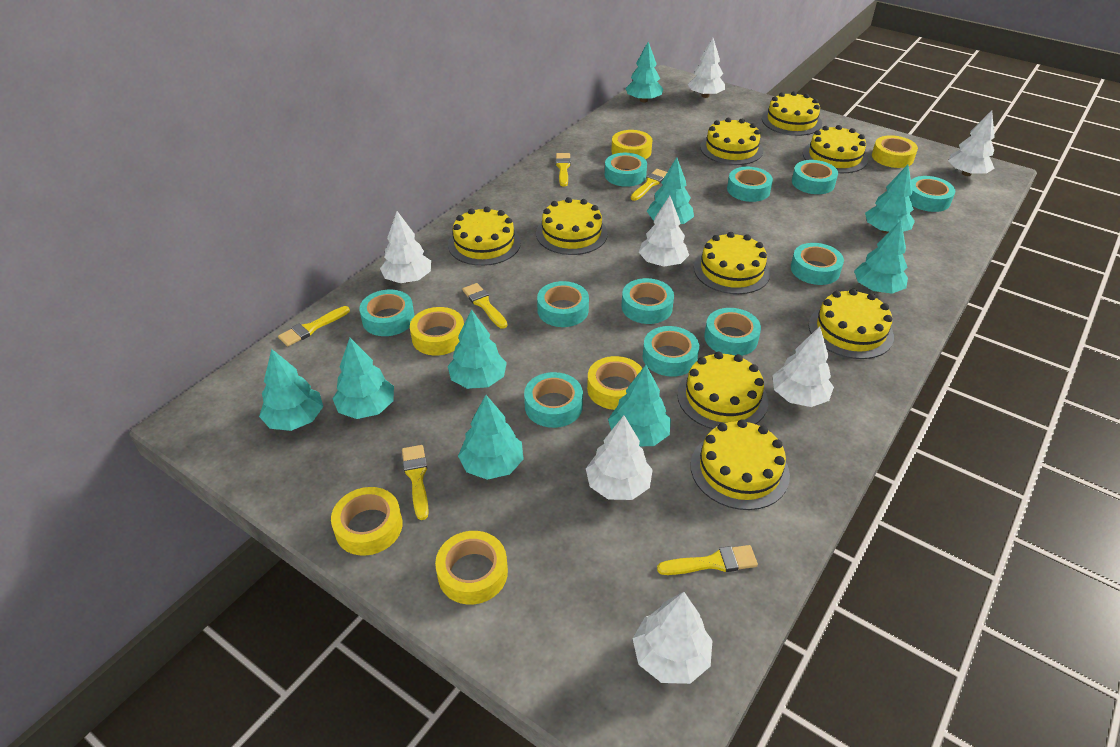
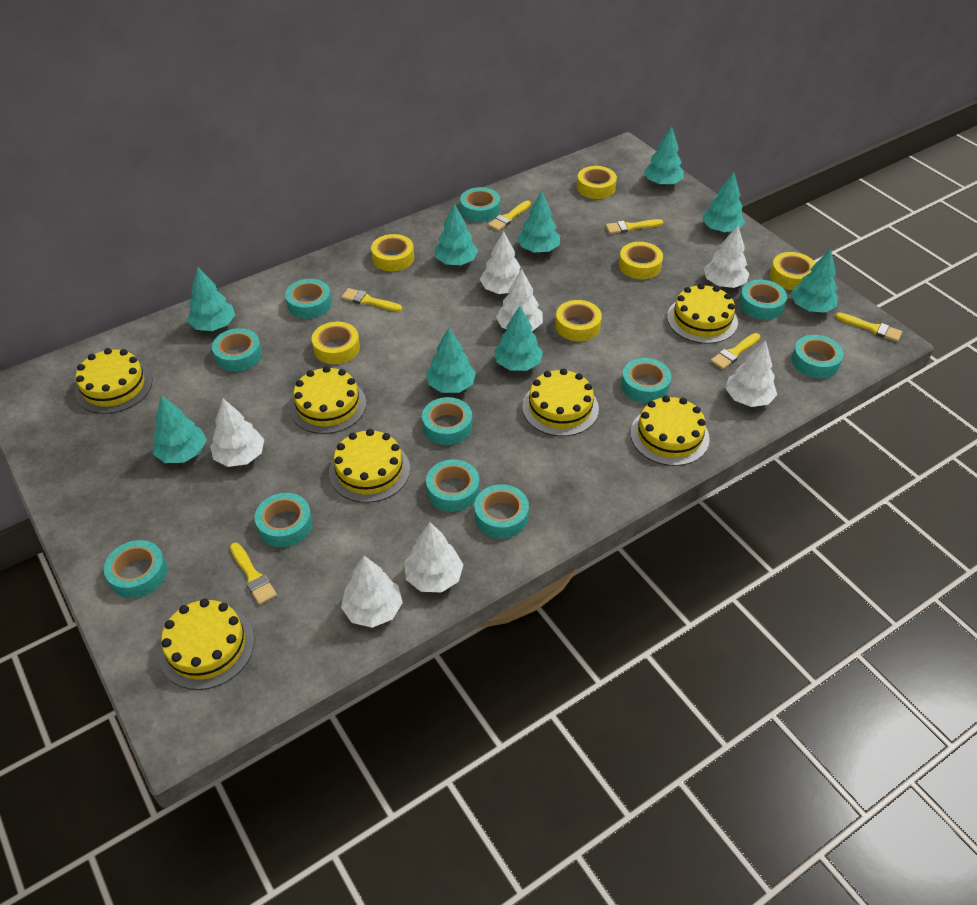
yellow cake: [448,207,521,266] [536,197,608,255] [677,352,768,429] [691,419,790,510] [694,232,771,294] [700,118,763,165] [762,91,822,136] [803,125,868,173] [809,289,894,359] = 9 -> [75,348,152,414] [159,599,254,690] [290,366,366,434] [329,429,410,503] [522,368,599,436] [630,395,710,466] [667,283,738,344] = 7

